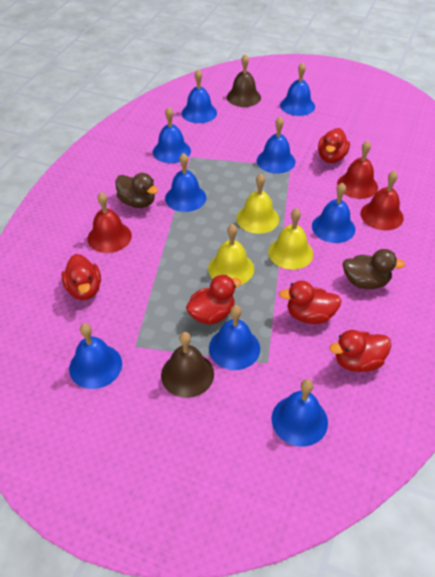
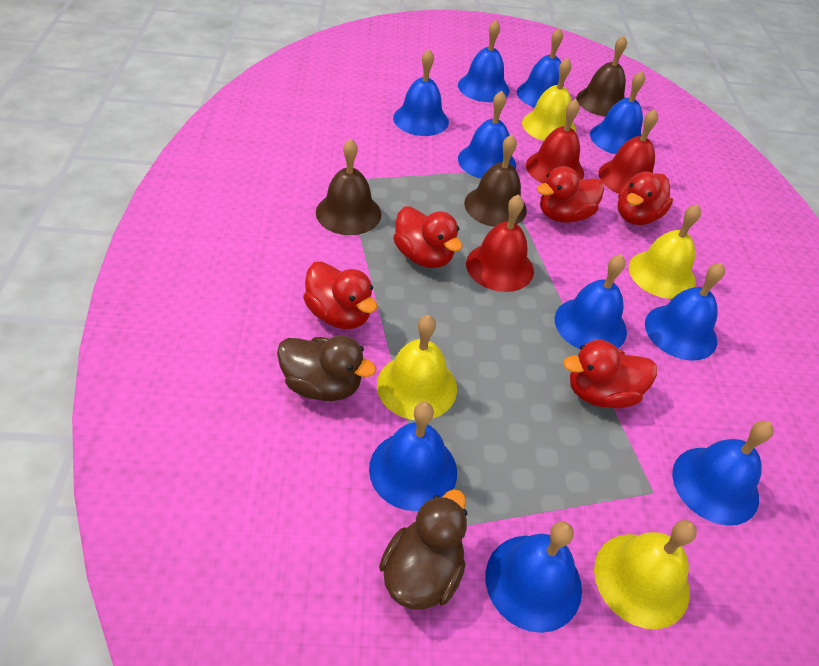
blue bell: [69,323,122,389] [153,107,191,163] [165,153,206,212] [182,69,217,123] [209,305,260,370] [257,117,296,174] [271,379,328,447] [280,62,315,116] [312,183,355,243] = 9 -> [369,402,457,511] [393,49,449,136] [458,20,509,102] [458,91,516,179] [486,521,582,633] [517,28,564,108] [555,254,627,350] [590,71,645,154] [645,262,725,361] [672,421,774,526] = 10
brown bell: [161,332,214,398] [227,54,261,107] = 2 -> [316,139,381,235] [464,135,527,227] [576,36,627,117] = 3
yellow bell: [208,224,254,284] [237,174,279,234] [268,208,313,270] = 3 -> [377,315,457,420] [522,58,576,141] [594,520,697,629] [629,204,701,299] = 4

